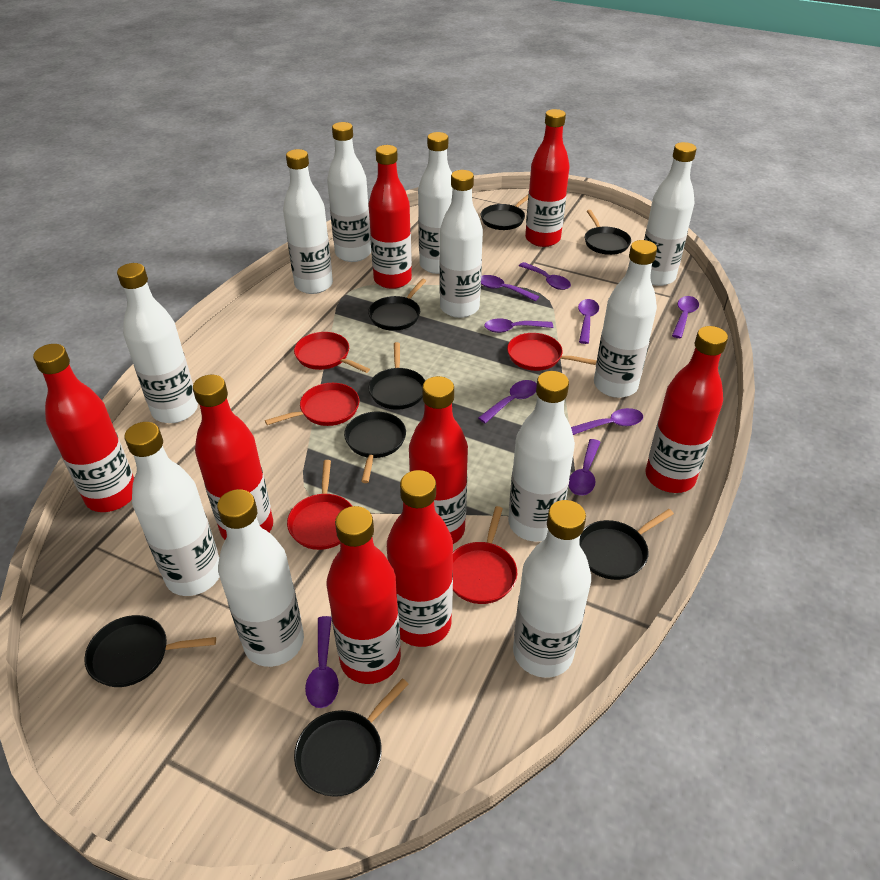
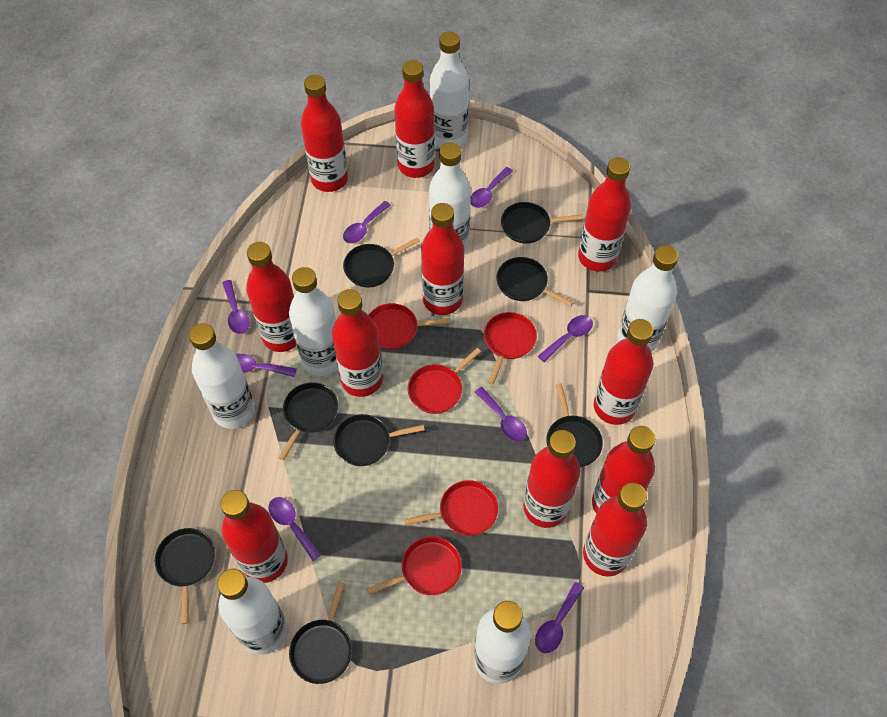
purple spoon: [305,616,339,708] [478,380,537,423] [481,275,539,301] [484,319,553,333] [519,262,571,290] [569,439,600,496] [571,408,643,435] [578,299,599,344] [672,296,699,338] = 9 -> [222,280,250,334] [236,354,297,377] [269,497,322,561] [343,201,391,243] [470,167,513,208] [475,387,527,442] [535,582,584,653] [538,315,593,362] = 8
red bottle: [33,344,134,512] [193,375,273,540] [326,506,401,684] [369,145,412,289] [387,470,453,647] [409,376,468,544] [525,109,570,247] [646,326,728,493] = 8 -> [220,490,288,583] [246,242,296,352] [301,75,348,192] [332,289,383,397] [394,60,435,178] [421,203,464,315] [523,430,580,528] [578,157,631,272] [583,483,647,576] [592,426,655,514] [594,319,654,425] = 11
white bottle: [117,263,198,423] [124,422,220,596] [217,489,304,667] [283,149,333,294] [327,122,371,262] [418,132,452,274] [439,170,483,318] [508,371,575,542] [513,500,591,678] [594,240,657,398] [644,142,697,286] = 11 -> [189,323,255,429] [217,568,287,655] [289,267,338,376] [429,142,471,251] [430,32,469,148] [474,601,531,684] [618,245,679,352] = 7

